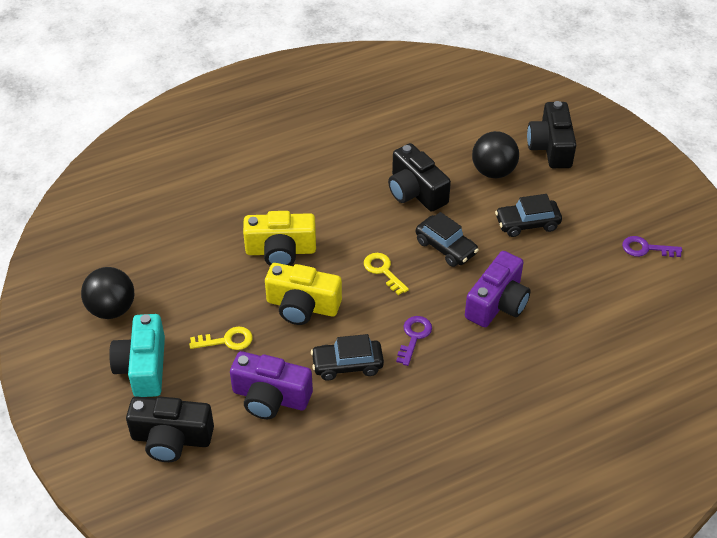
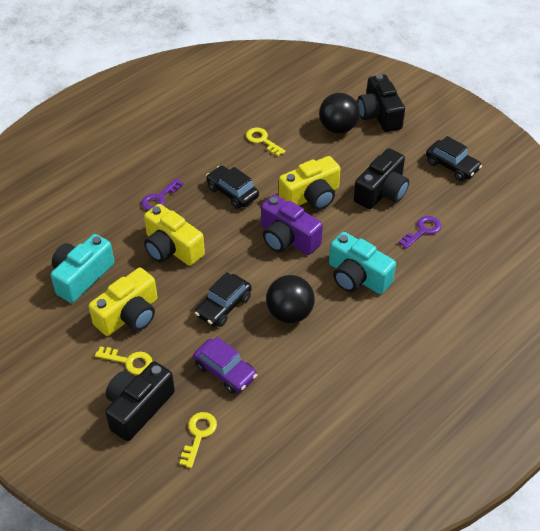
purple camera: [230,351,313,419] [465,251,531,327] = 2 -> [261,195,323,255] = 1
purple car: none = 0 -> [193,337,257,394] = 1
turquoise camera: [109,314,165,397] = 1 -> [50,234,115,303] [329,232,396,294] = 2
yellow camera: [243,211,316,266] [265,263,342,325] = 2 -> [88,268,158,336] [144,204,205,266] [279,156,341,210] = 3
yellow key: [189,326,253,350] [364,253,409,295] = 2 -> [95,346,153,375] [180,412,217,468] [246,128,286,156] = 3

